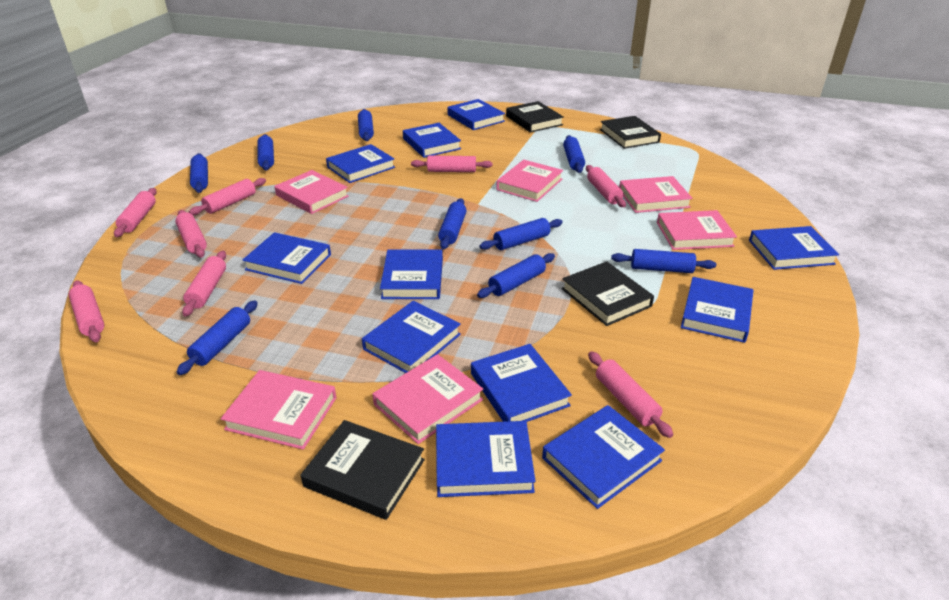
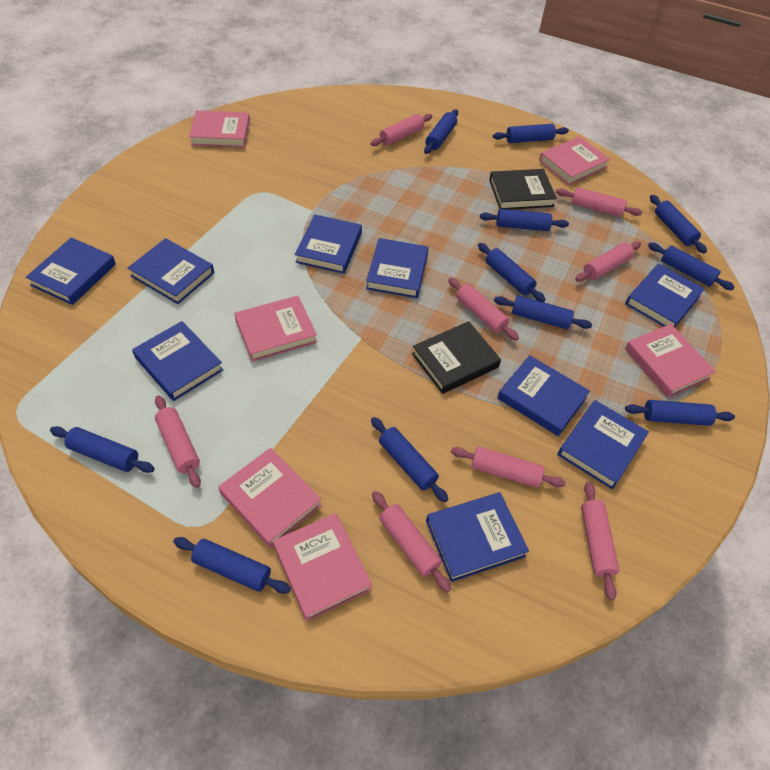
black book: [301,420,425,520] [506,101,564,133] [561,261,654,326] [600,116,661,149] = 4 -> [412,321,501,394] [489,169,557,210] = 2
blue book: [243,232,331,284] [326,144,395,183] [362,301,461,373] [380,249,443,299] [403,123,461,158] [436,421,536,497] [448,99,505,130] [471,344,572,422] [542,405,665,509] [681,277,753,343] [749,226,839,270] = 11 -> [26,237,116,305] [128,238,214,304] [132,321,223,401] [295,214,362,274] [366,238,429,298] [426,492,529,582] [497,355,590,436] [558,400,649,489] [625,264,704,327] = 9
blue rolling pin: [177,300,258,375] [190,153,208,193] [257,134,274,170] [358,109,374,141] [438,198,467,249] [477,253,555,298] [480,218,563,250] [563,135,585,173] [611,249,716,273] = 9 -> [50,426,154,473] [173,537,291,594] [371,417,449,502] [424,109,458,154] [478,243,545,302] [480,209,569,231] [493,124,569,143] [494,295,592,329] [625,400,735,426] [648,242,735,290] [650,195,707,253] = 11

